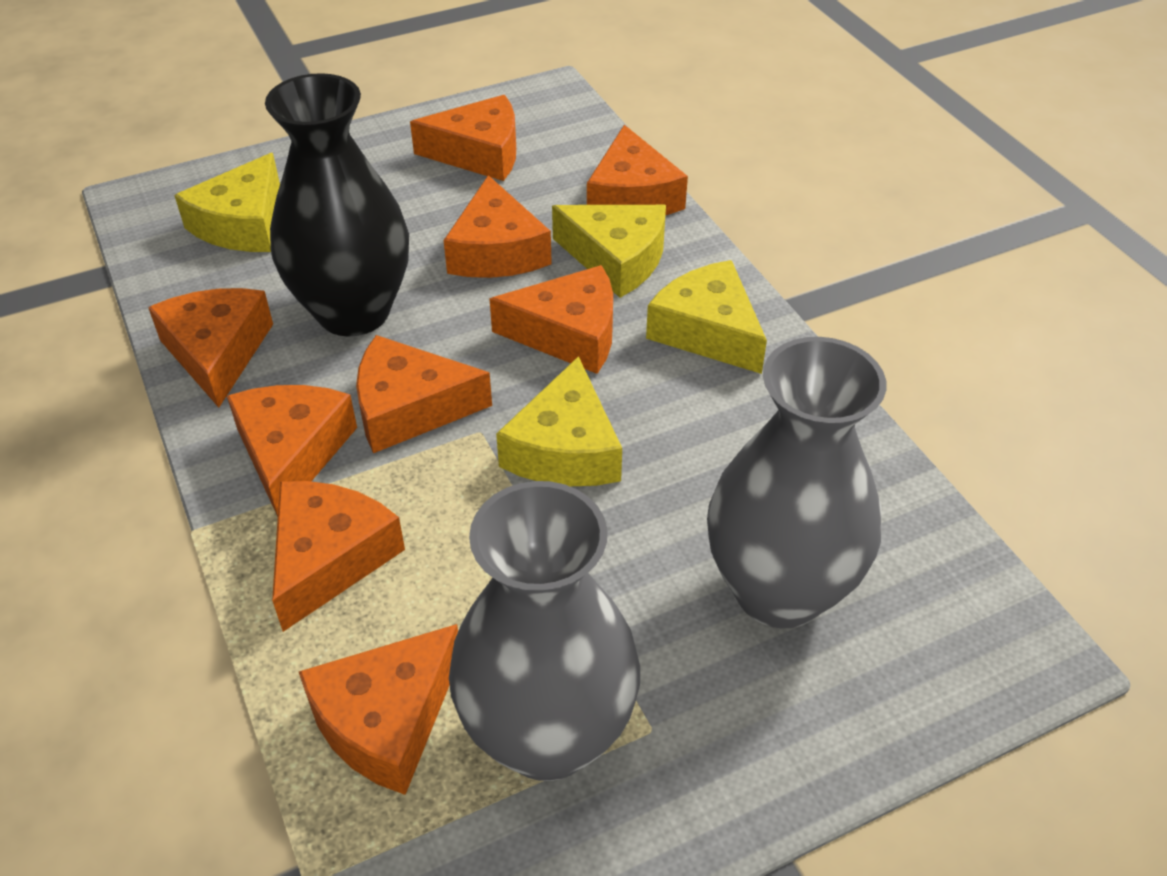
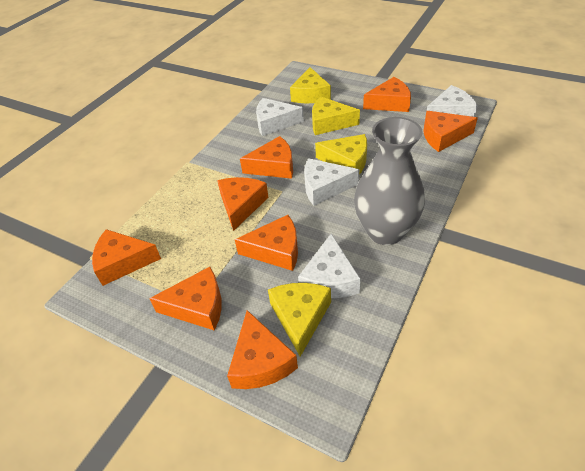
black vase: [265,73,409,336] = 1 -> none = 0
grey vase: [449,481,640,781] [707,337,886,629] = 2 -> [354,117,425,245] = 1
orange cheese: [148,288,273,408] [227,385,357,517] [272,481,405,632] [299,624,458,795] [356,335,492,453] [410,95,516,181] [444,175,552,278] [489,265,613,374] [587,125,688,215] = 9 -> [92,229,161,286] [149,267,222,331] [217,177,269,231] [227,310,298,389] [235,215,298,271] [240,136,293,179] [363,77,411,112] [423,111,478,152] = 8
white cheese: none = 0 -> [256,98,304,136] [298,234,361,298] [304,158,359,206] [427,85,477,117] = 4

